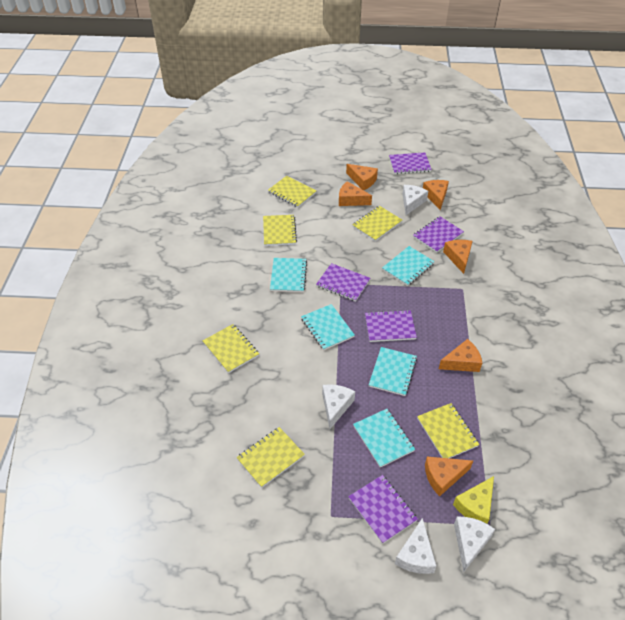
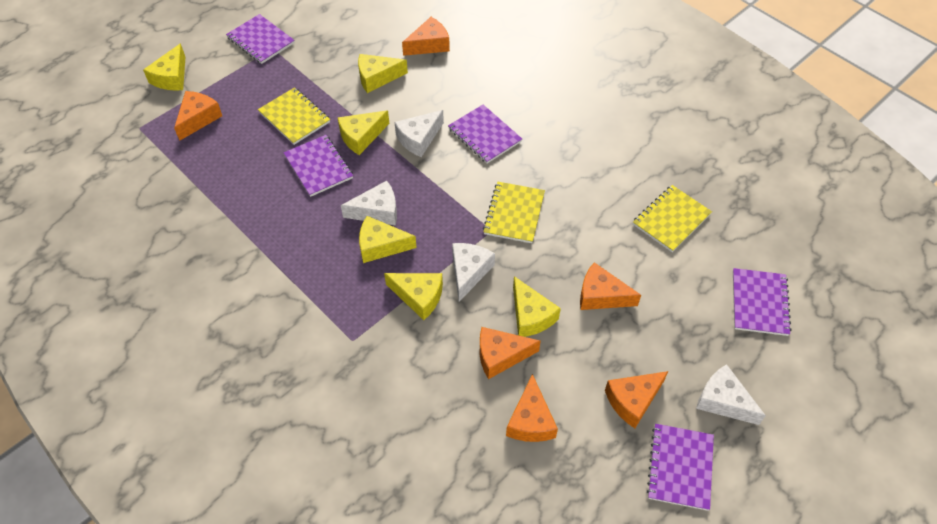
turquoise notebook: [270,258,307,292] [301,304,355,350] [353,409,415,468] [369,347,417,396] [382,246,435,286] = 5 -> none = 0
yellow cheese: [453,476,494,524] = 1 -> [143,43,185,91] [337,111,389,155] [358,54,408,93] [359,216,417,263] [384,273,443,320] [513,276,561,337] = 6
yellow notebook: [203,324,259,373] [236,427,305,488] [263,215,297,246] [268,176,316,207] [352,206,402,241] [417,403,479,458] = 6 -> [258,87,330,145] [483,182,545,243] [633,185,712,252] = 3

